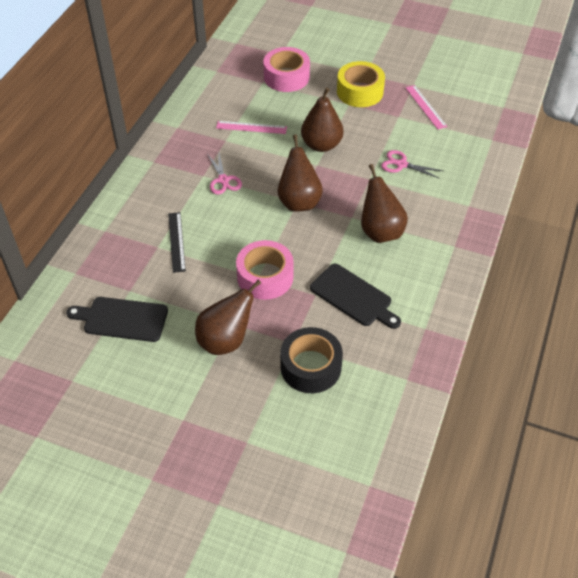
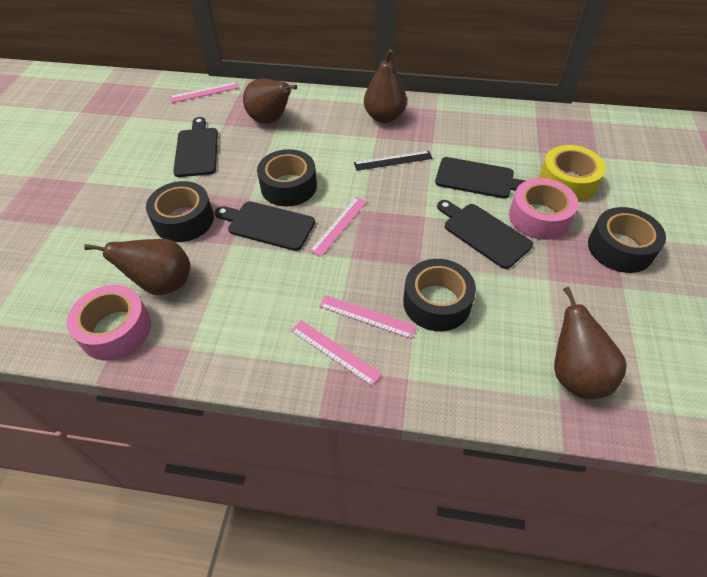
black cutting board: [66,297,168,342] [310,264,401,329] = 2 -> [173,117,218,177] [215,201,315,251] [435,157,525,199] [437,200,533,269] = 4
black tape: [280,327,343,393] = 1 -> [146,181,214,242] [257,149,317,206] [403,259,476,331] [588,207,666,273] = 4
pink ruler: [216,121,287,134] [406,85,447,129] = 2 -> [170,82,239,103] [291,320,382,386] [310,197,367,257] [319,295,417,339] = 4
pink scissors: [207,153,242,195] [381,150,443,179] = 2 -> none = 0

